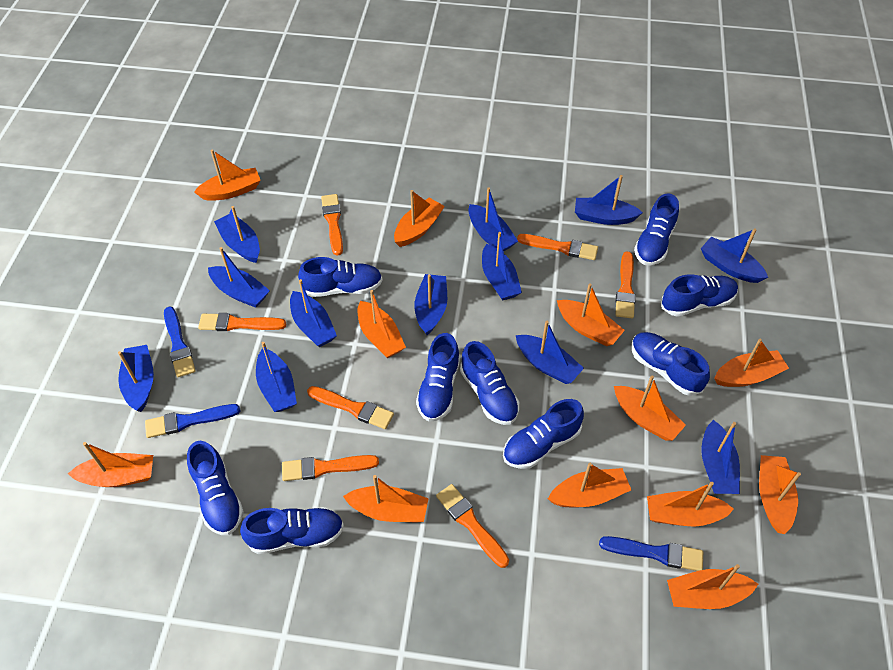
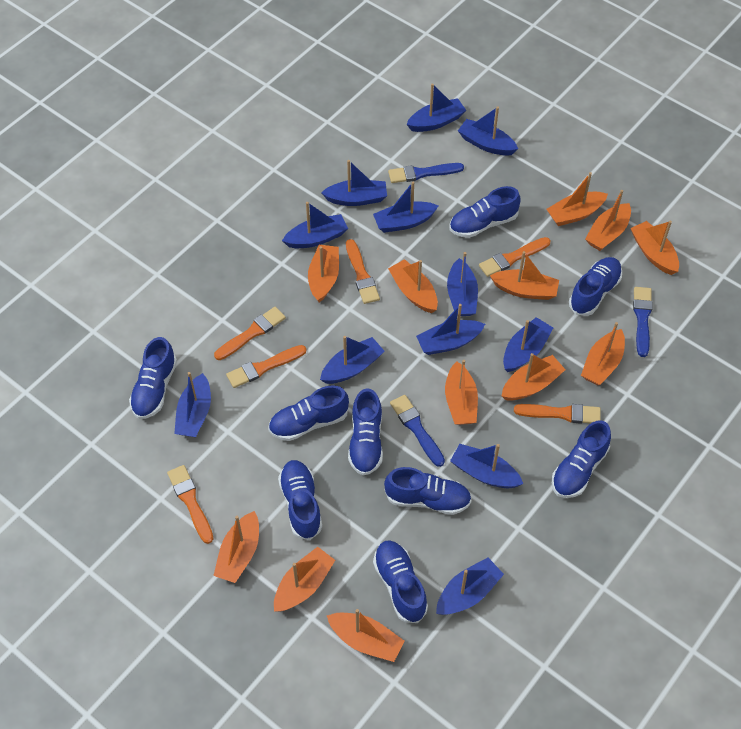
orange brush: [198,313,286,331] [282,455,379,481] [307,386,394,429] [321,194,343,256] [436,484,509,568] [517,234,598,260] [615,251,636,318] = 7 -> [167,465,213,544] [214,307,286,360] [226,345,307,388] [346,239,380,304] [479,237,551,277] [514,404,601,424] = 6

